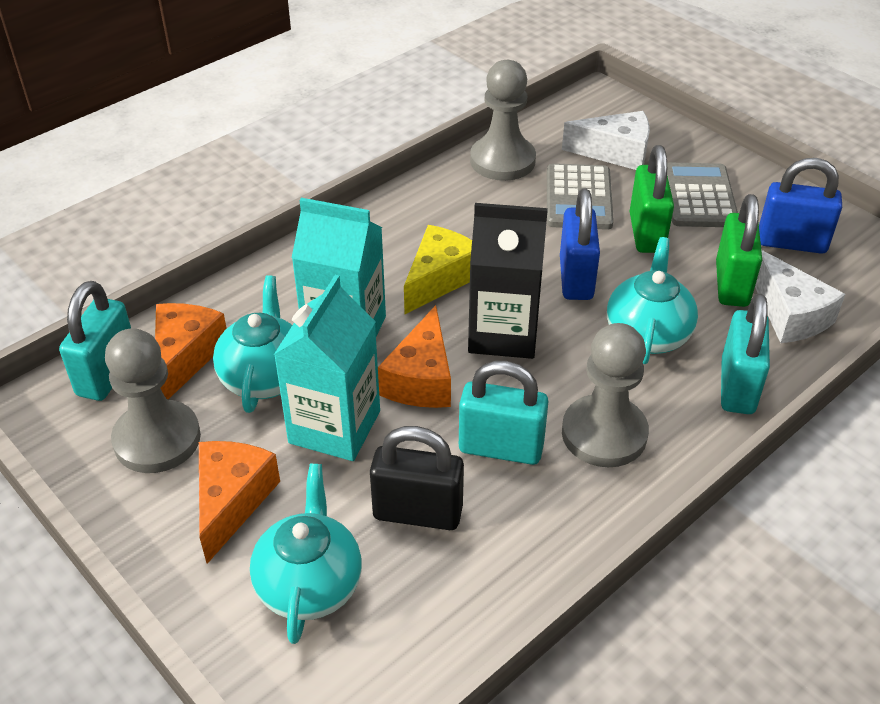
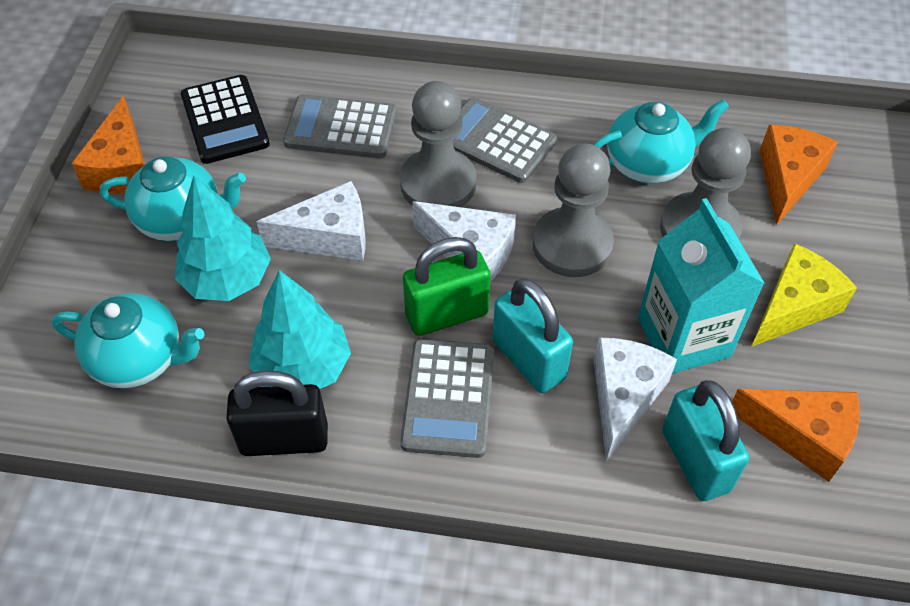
black calculator: none = 0 -> [181,75,270,164] = 1
black carton: [468,203,548,359] = 1 -> none = 0
blue padlock: [560,188,600,300] [759,158,842,254] = 2 -> none = 0
green padlock: [630,145,674,253] [716,194,762,307] = 2 -> [403,237,491,336] = 1
grey calculator: [547,163,614,230] [667,163,738,227] = 2 -> [283,94,397,158] [400,339,494,458] [452,97,557,183] = 3
turquoise carton: [274,275,380,461] [292,198,386,336] = 2 -> [638,198,765,374] = 1
turquoise padlock: [59,281,131,401] [459,361,548,465] [721,293,770,414] = 3 -> [493,278,573,393] [662,380,749,501] = 2
turquoise tree: none = 0 -> [175,175,271,301] [249,270,351,389] = 2
white cheese: [562,111,650,170] [755,250,845,343] = 2 -> [257,181,366,261] [412,201,516,282] [594,338,677,462] = 3

